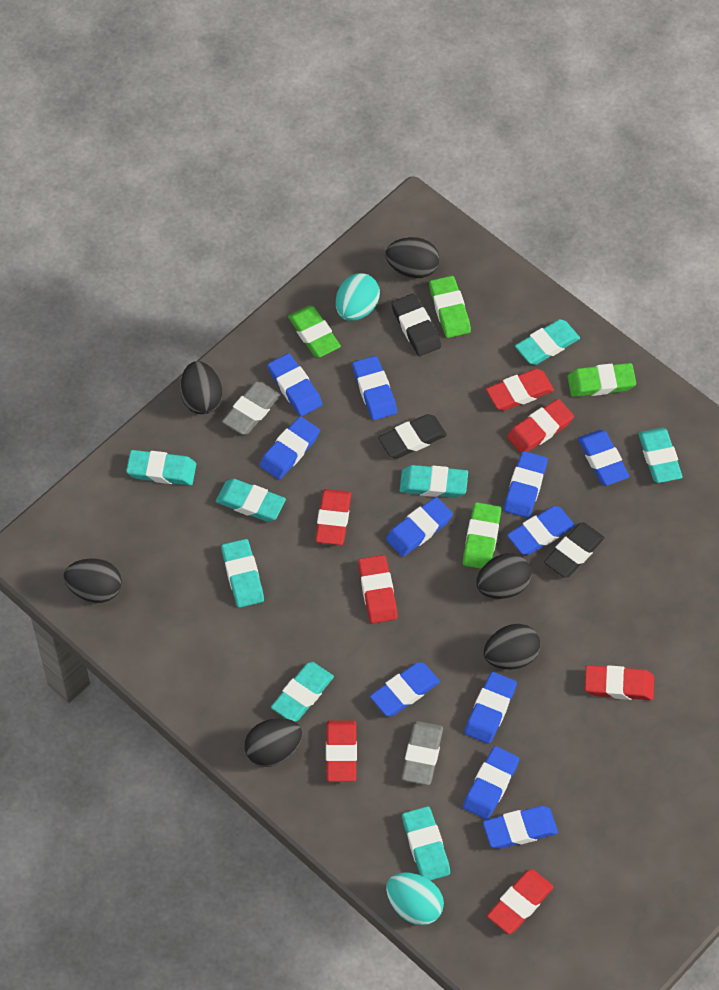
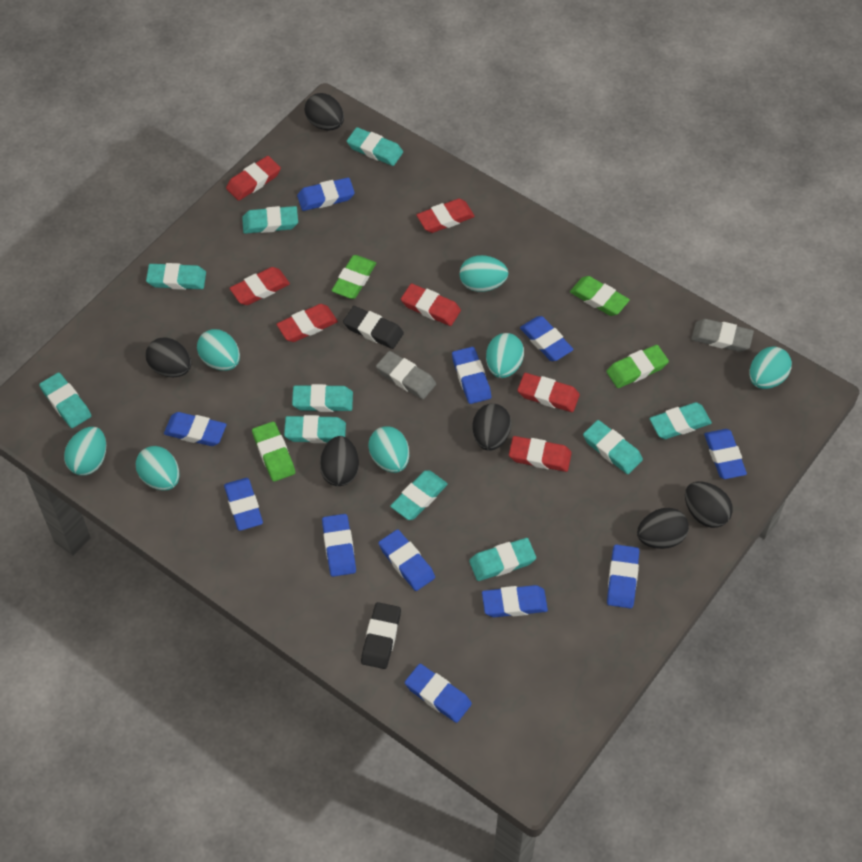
black eraser: [378,414,447,459] [391,294,441,356] [544,522,605,578] = 3 -> [343,306,404,349] [361,602,401,669] = 2
turquoise egg: [336,273,380,321] [386,872,444,926] = 2 -> [64,427,106,476] [136,446,179,491] [197,329,240,371] [368,426,409,473] [460,255,508,292] [486,333,524,378] [750,347,792,389] = 7
turquoise eraser: [126,450,196,485] [216,479,286,522] [221,539,264,608] [271,662,334,722] [399,465,468,498] [402,806,450,881] [515,319,580,365] [638,428,683,483] = 8 -> [39,373,91,428] [146,263,206,290] [242,206,298,234] [284,415,346,443] [292,384,353,412] [347,127,403,166] [390,470,448,520] [469,538,536,581] [583,420,643,474] [649,402,712,439] = 10

